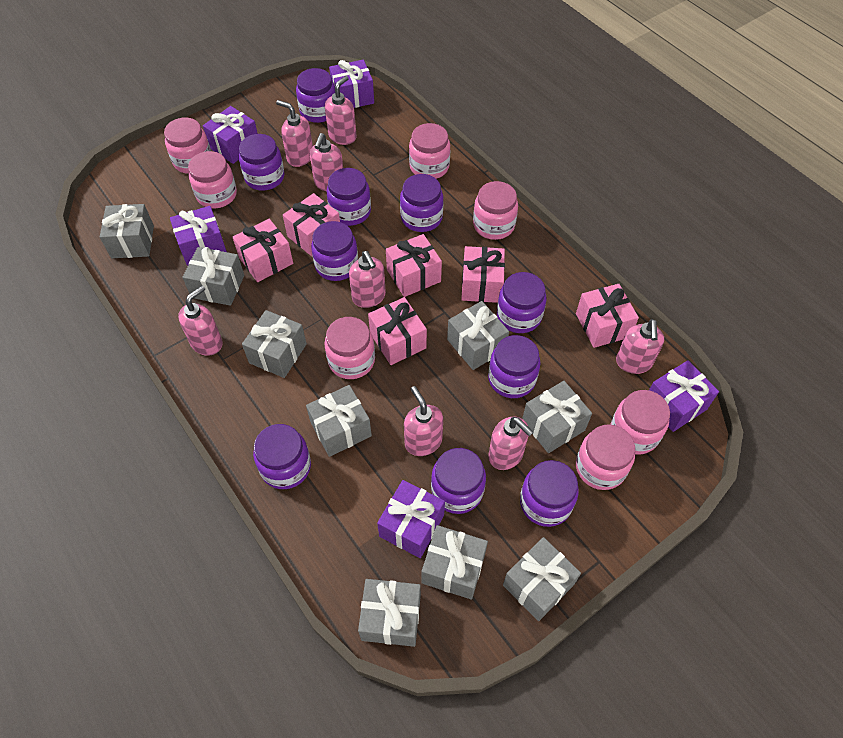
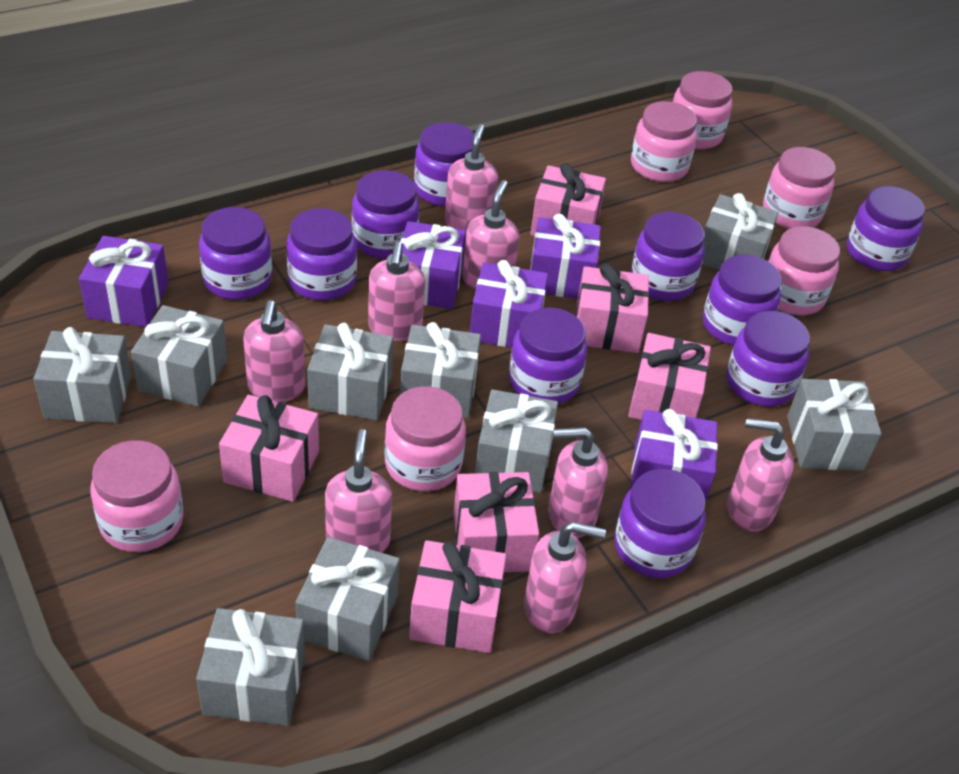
pink jar: [164,117,211,174] [188,151,237,209] [324,317,375,379] [409,123,450,179] [473,181,518,240] [576,424,635,490] [610,390,670,454] = 7 -> [90,440,184,552] [384,386,466,491] [631,101,697,182] [673,71,732,149] [763,147,836,229] [768,226,840,315] = 6

